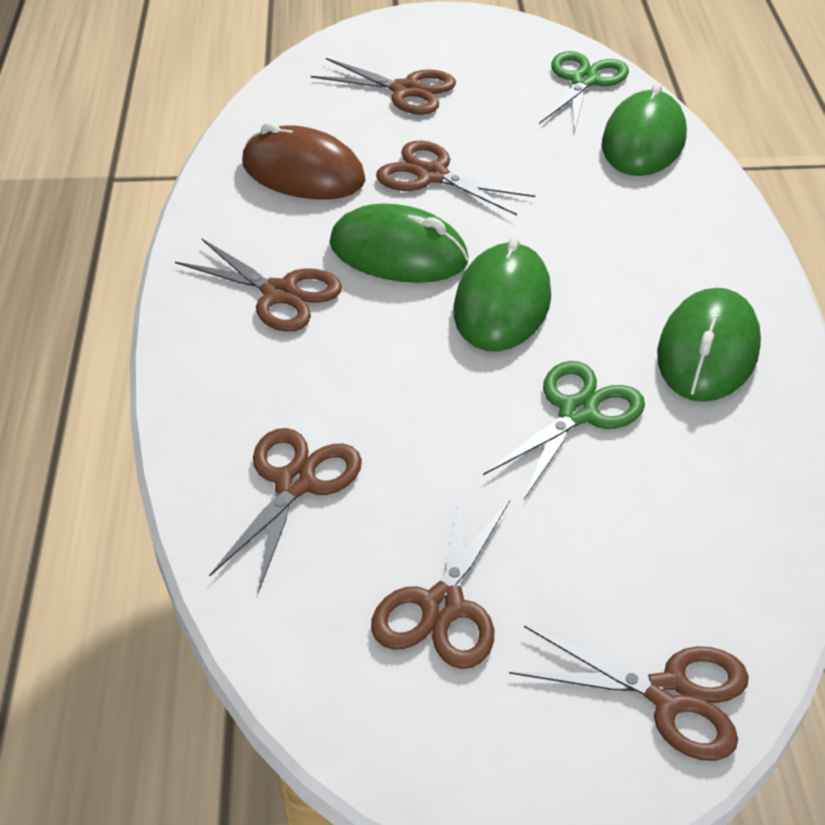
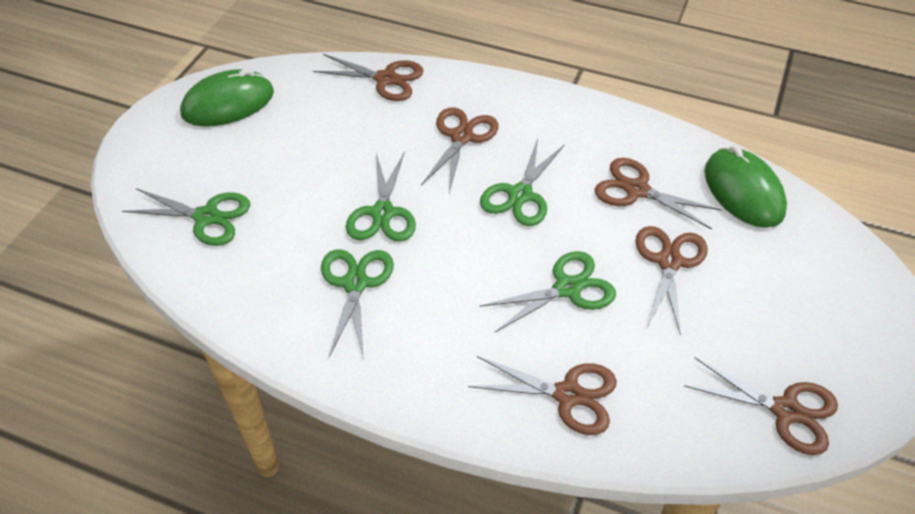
brown mouse: [242,122,366,199] = 1 -> none = 0
green mouse: [329,204,469,283] [454,236,551,352] [602,83,687,176] [657,288,761,402] = 4 -> [180,68,274,127] [704,146,787,228] = 2
green scissors: [483,361,645,499] [539,51,629,132] = 2 -> [122,188,250,246] [321,249,394,360] [346,151,416,241] [480,139,565,226] [480,251,616,332] = 5

